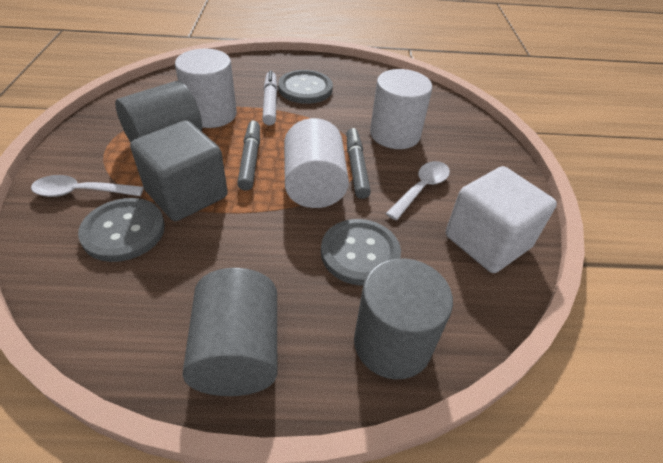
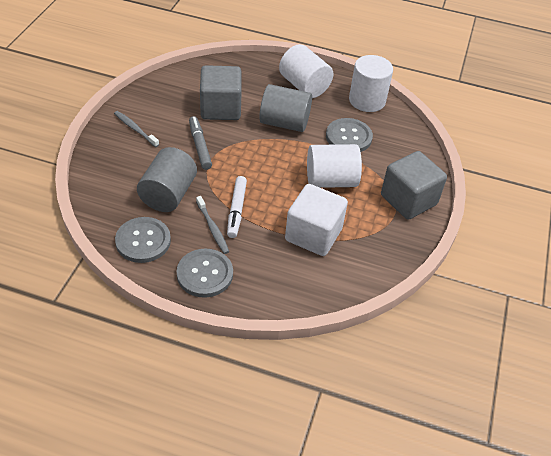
grey cube: [130,120,228,221] = 1 -> [200,65,242,120] [381,151,447,220] = 2
grey cylinder: [115,81,202,143] [182,268,277,396] [354,258,453,379] = 3 -> [137,147,197,212] [259,84,312,132] = 2
grey marker: [237,120,260,191] [346,128,371,199] = 2 -> [189,116,212,170] = 1
grey toothbrush: none = 0 -> [114,111,159,147] [196,196,229,254] = 2
white spoon: [31,175,144,197] [386,161,450,220] = 2 -> none = 0

